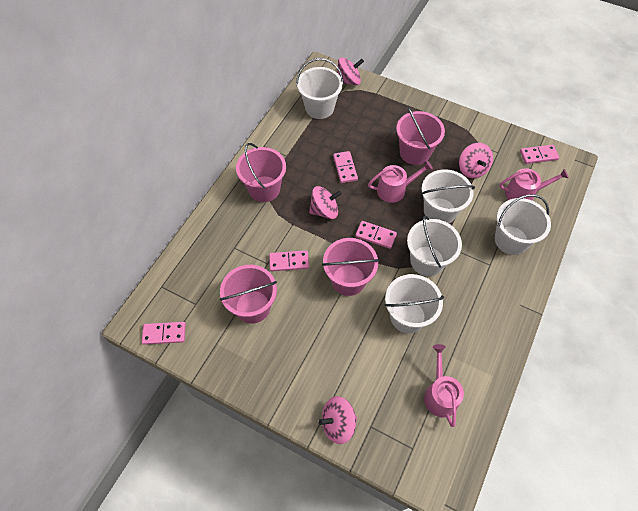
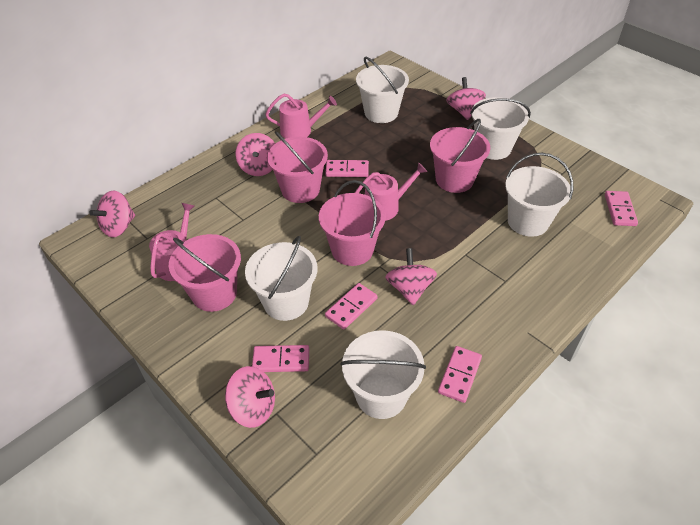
pink spinning top: [309,186,342,219] [319,396,357,444] [337,57,364,85] [459,143,493,178] = 4 -> [89,190,135,237] [225,366,275,428] [236,133,275,176] [385,248,437,305] [446,77,486,120] = 5

